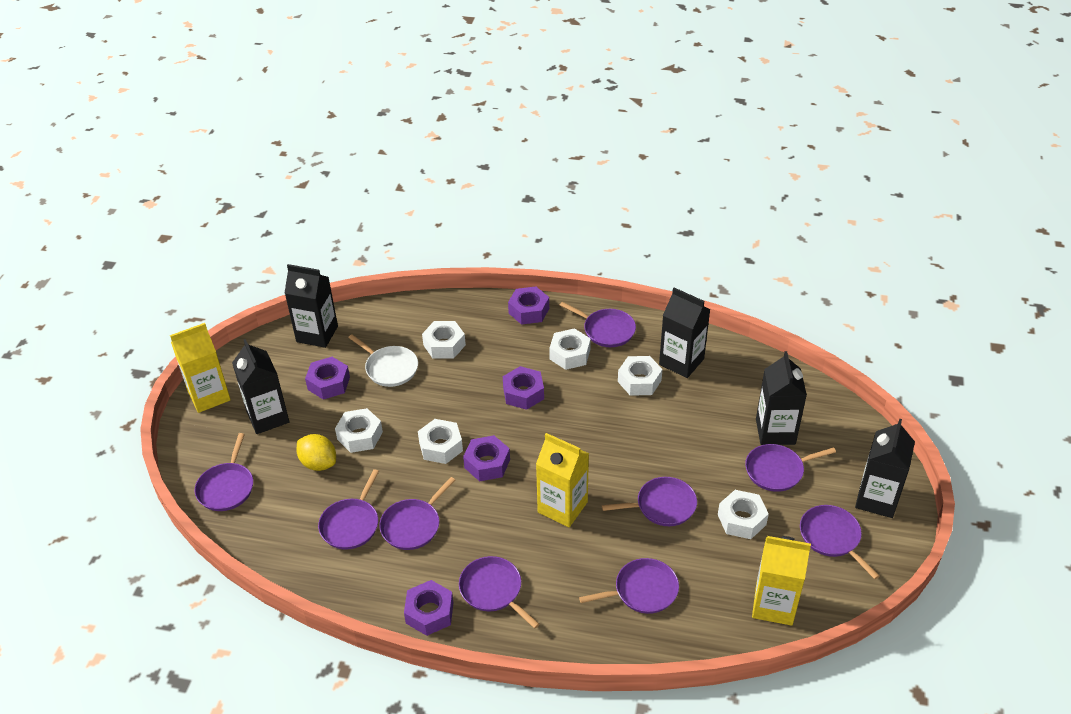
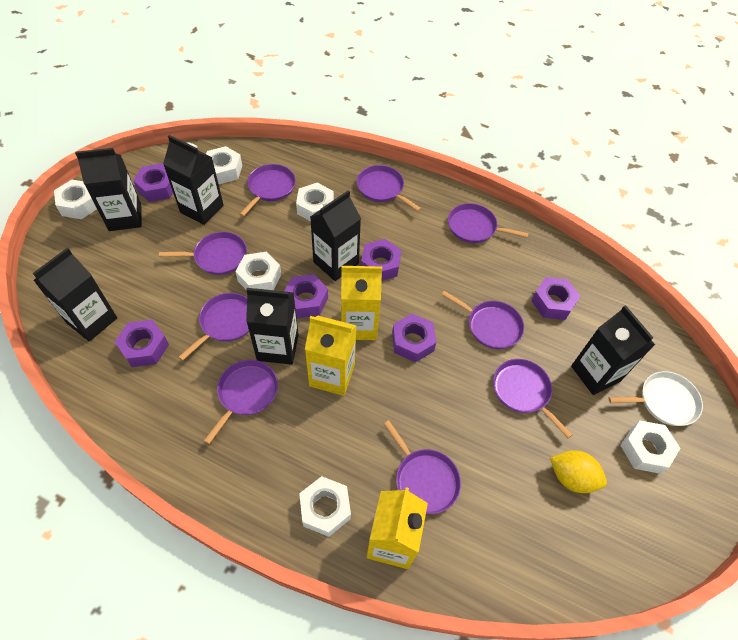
black carton: [232,339,289,434] [285,264,338,348] [659,288,711,378] [756,351,807,445] [855,418,915,518] = 5 -> [33,248,117,342] [75,148,142,231] [163,135,224,225] [246,288,299,365] [310,190,361,281] [571,305,655,395] = 6
purple nut: [305,357,350,400] [404,580,453,636] [463,435,510,482] [503,366,544,410] [508,287,549,325] = 5 -> [115,320,169,367] [133,163,173,202] [284,274,328,318] [361,239,401,281] [392,314,436,363] [531,277,580,320] = 6

